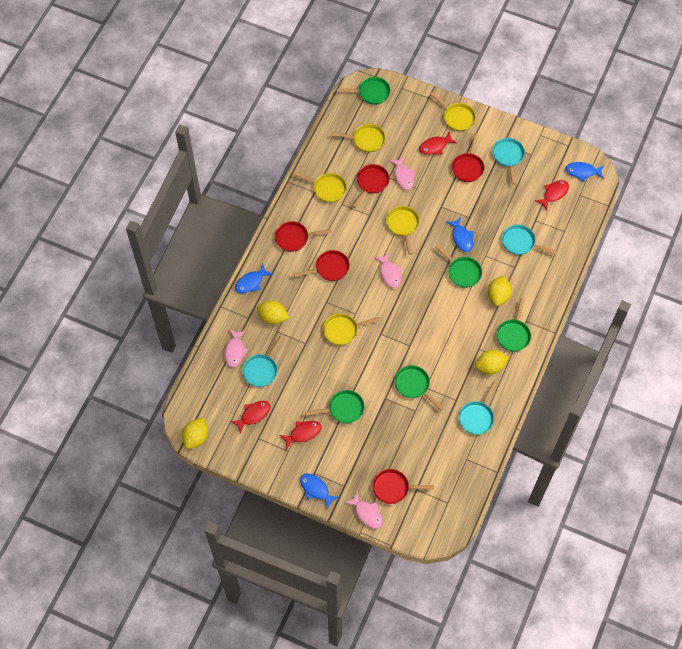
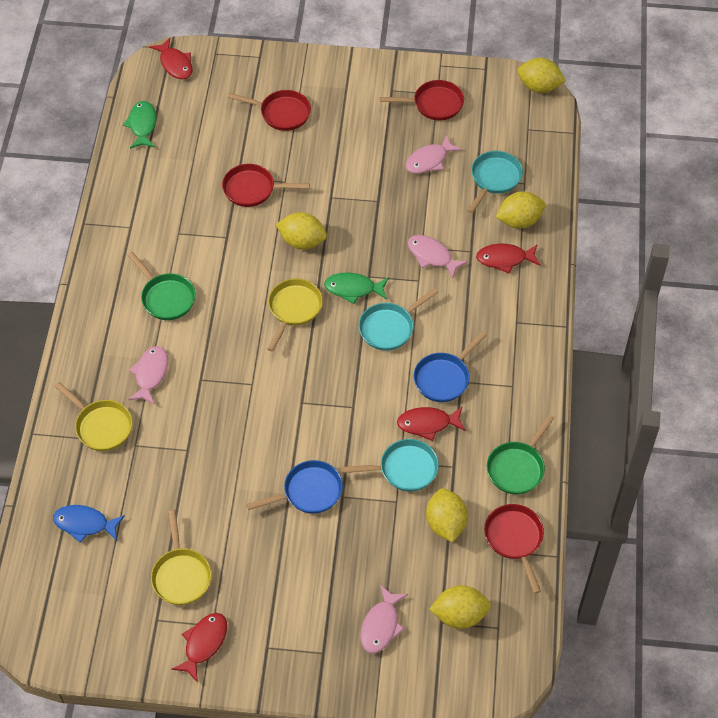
blue fish: [235,264,273,293] [300,473,339,510] [446,217,473,252] [565,162,604,182] = 4 -> [53,505,125,543] = 1
blue pan: none = 0 -> [246,460,343,514] [413,331,487,402] = 2
green fish: none = 0 -> [123,101,157,149] [324,273,389,304] = 2
green pan: [305,390,365,423] [337,77,390,105] [395,365,444,410] [435,244,482,288] [496,298,531,352] = 5 -> [127,252,196,320] [487,414,554,494] = 2
red pan: [275,221,331,252] [294,250,350,281] [352,164,389,208] [372,469,434,504] [452,133,484,182] = 5 -> [222,164,310,207] [228,90,311,131] [380,80,464,120] [484,504,544,594] = 4
turquoise pan: [242,336,283,387] [459,381,497,435] [492,138,525,185] [502,225,557,255] = 4 -> [341,439,439,491] [359,288,438,351] [467,151,523,213] = 3
yellow lemon: [182,418,208,449] [257,300,289,324] [475,350,509,374] [488,276,512,306] = 4 -> [276,212,327,249] [426,488,468,542] [429,585,491,629] [496,191,545,229] [517,58,566,93] = 5
yellow pan: [294,172,347,203] [323,313,381,345] [331,124,386,152] [386,206,420,255] [430,92,476,131] = 5 -> [54,382,133,451] [151,510,212,605] [267,279,323,352] = 3

